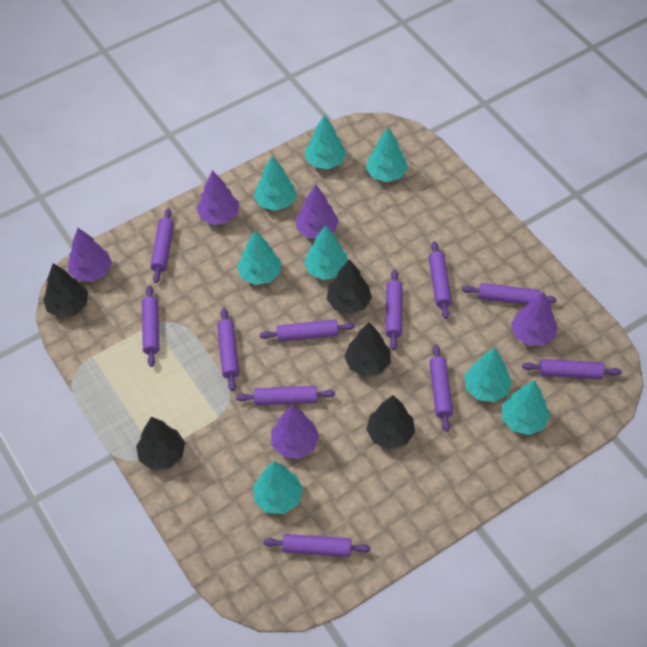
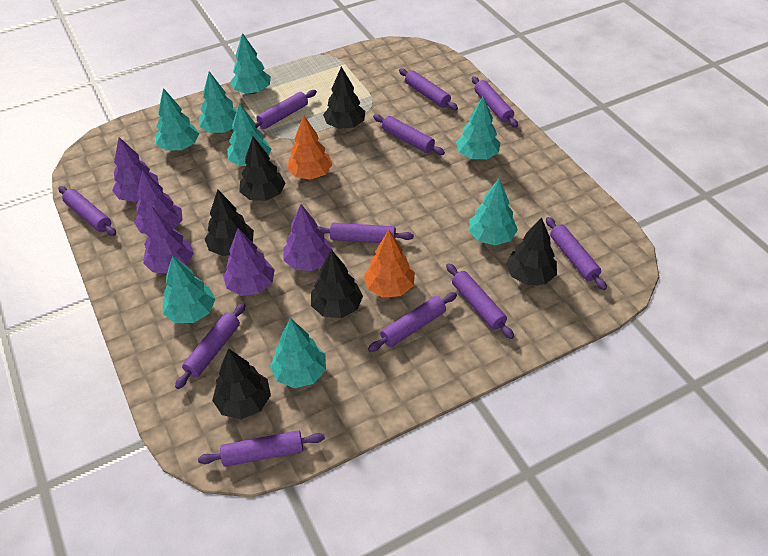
black tree: [43,263,88,318] [136,417,185,470] [327,259,372,314] [344,322,391,377] [366,395,415,449] = 5 -> [205,190,254,256] [212,348,271,419] [239,137,286,201] [311,250,363,318] [323,67,365,129] [506,217,557,285] = 6
orange tree: none = 0 -> [287,115,332,180] [363,230,415,298] = 2

